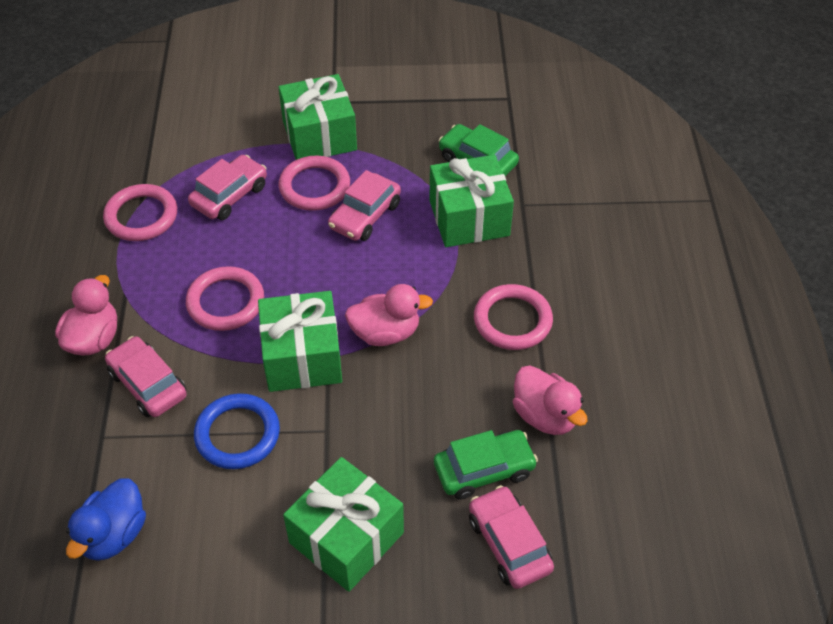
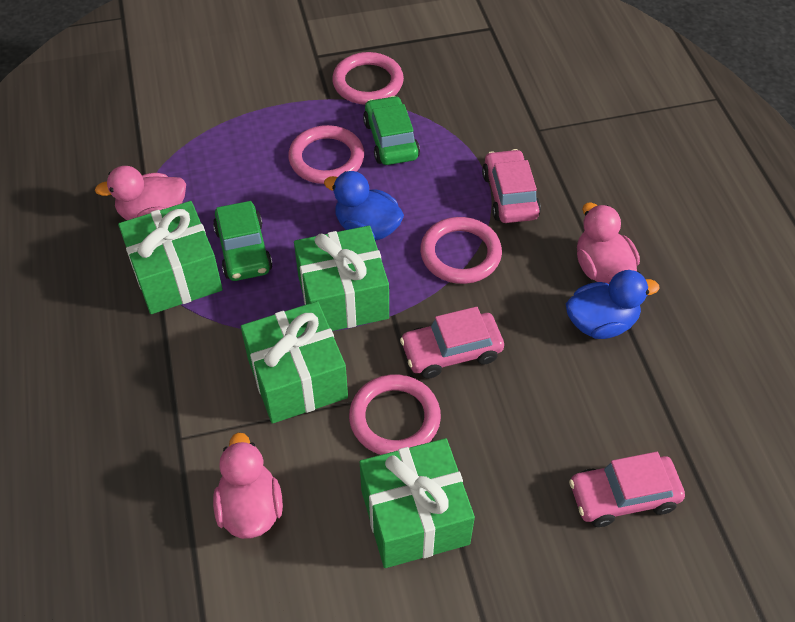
blue duck: [66,479,146,561] = 1 -> [324,171,404,241] [566,270,659,339] = 2
blue ring: [194,393,280,469] = 1 -> none = 0
pink car: [105,336,187,417] [188,155,267,220] [328,170,401,241] [469,485,554,589] = 4 -> [400,307,504,379] [482,149,541,223] [569,452,685,527] = 3

